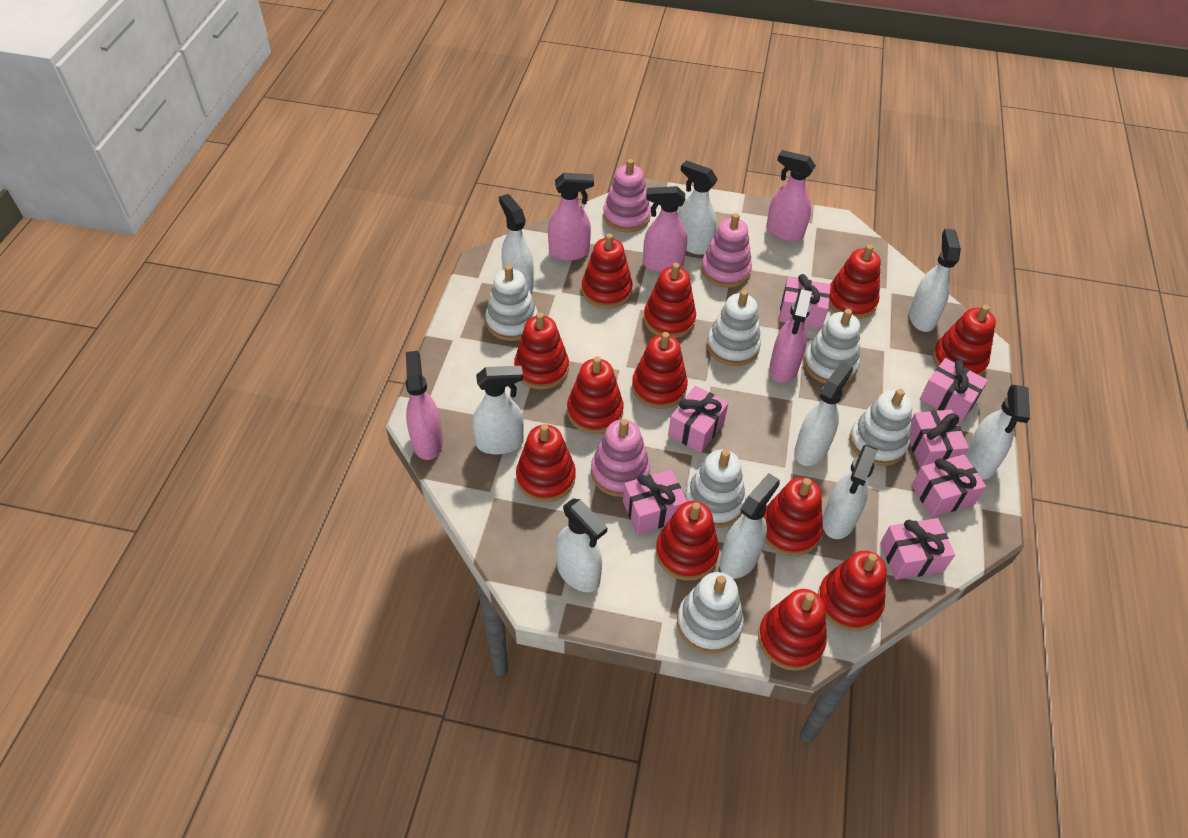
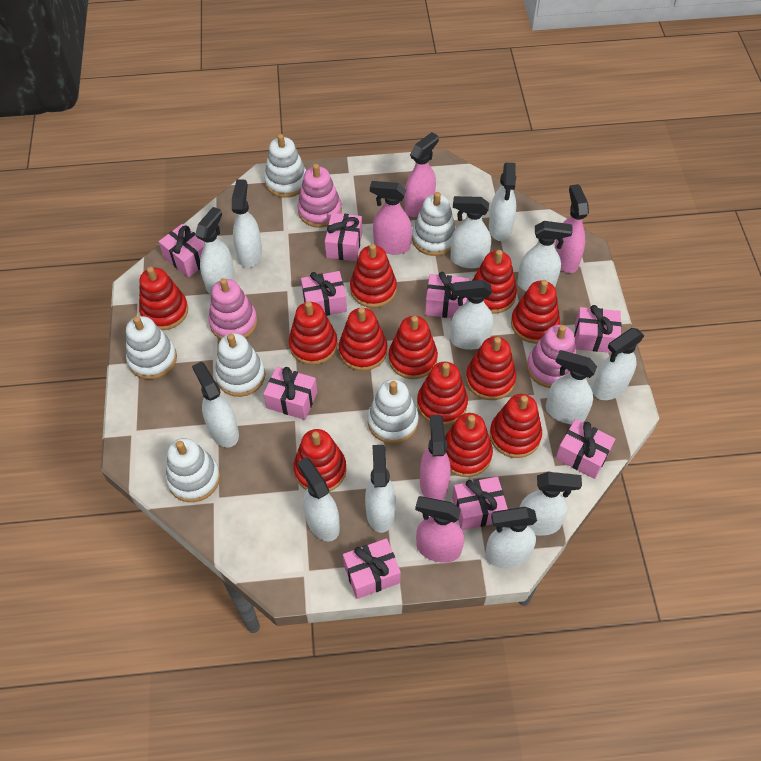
pink gift: [623,470,687,534] [668,386,729,453] [779,274,831,329] [880,518,955,580] [910,410,969,468] [912,454,986,517] [920,358,988,422] = 7 -> [158,224,204,278] [263,366,317,420] [301,271,347,316] [325,213,362,261] [343,538,401,599] [425,272,469,318] [452,477,508,530] [555,419,615,479] [574,305,622,353] = 9
white spray bottle: [473,366,524,454] [499,194,534,293] [556,498,608,592] [678,160,718,255] [720,473,780,579] [794,361,853,466] [822,445,878,539] [909,229,961,332] [965,385,1030,480] = 9 -> [192,362,239,448] [195,207,235,294] [232,179,262,268] [297,457,340,541] [365,445,396,533] [450,196,491,268] [450,280,493,350] [485,507,537,568] [489,163,516,241] [517,221,573,291] [519,472,582,536] [545,350,597,424] [592,328,645,400] = 13

